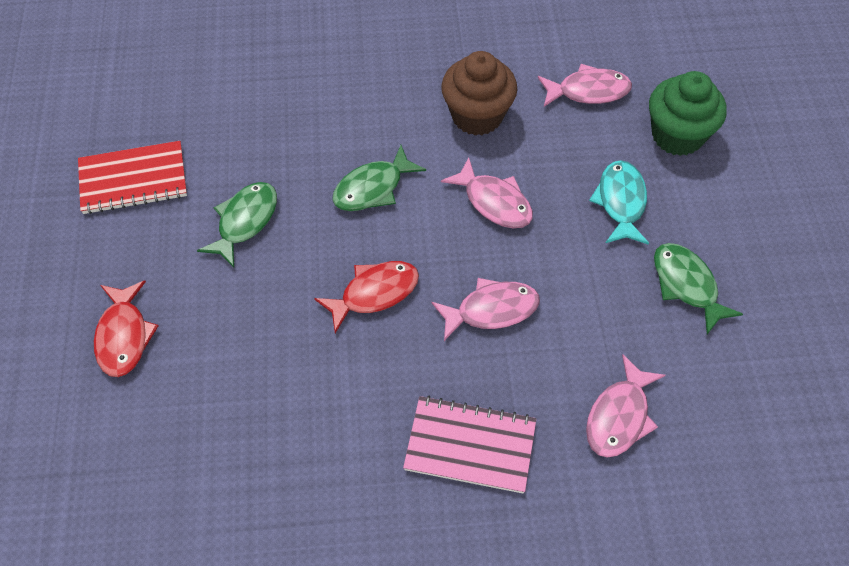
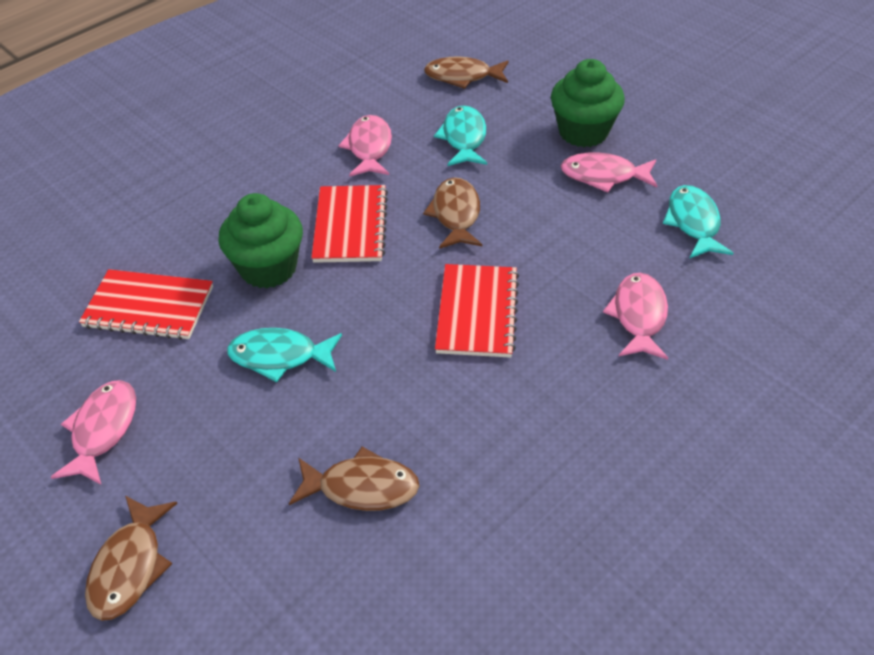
brown cupcake: [441,51,517,136] = 1 -> none = 0
brown fish: none = 0 -> [85,496,178,621] [289,447,419,511] [423,178,482,249] [424,56,508,89] = 4
green cupcake: [649,71,727,156] = 1 -> [219,193,303,288] [551,59,625,147] = 2
green fish: [197,182,277,268] [332,145,426,211] [654,243,743,334] = 3 -> none = 0
pink notebook: [403,396,536,494] = 1 -> none = 0
red fish: [94,281,158,377] [314,261,419,333] = 2 -> none = 0
red notebook: [78,141,187,214] = 1 -> [79,269,213,340] [311,185,388,263] [435,264,519,358] = 3
turquoise fish: [589,160,649,245] = 1 -> [227,328,342,382] [434,105,487,166] [663,185,733,259] = 3

